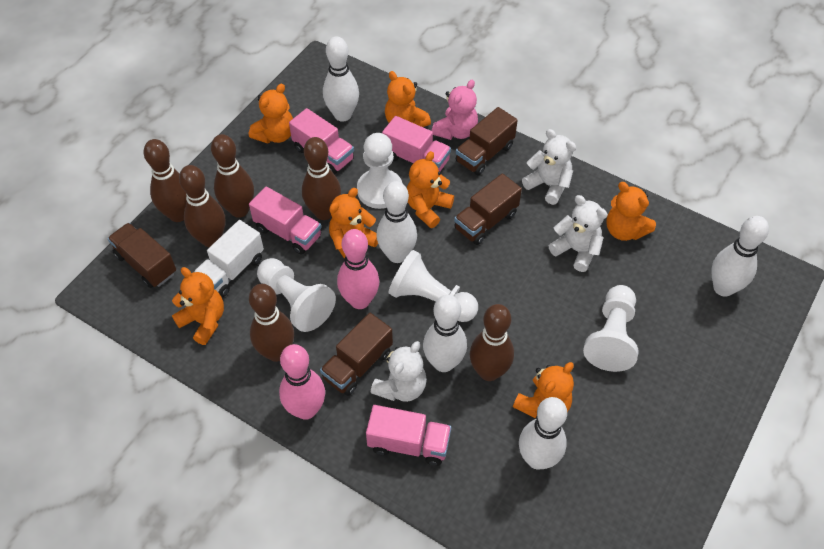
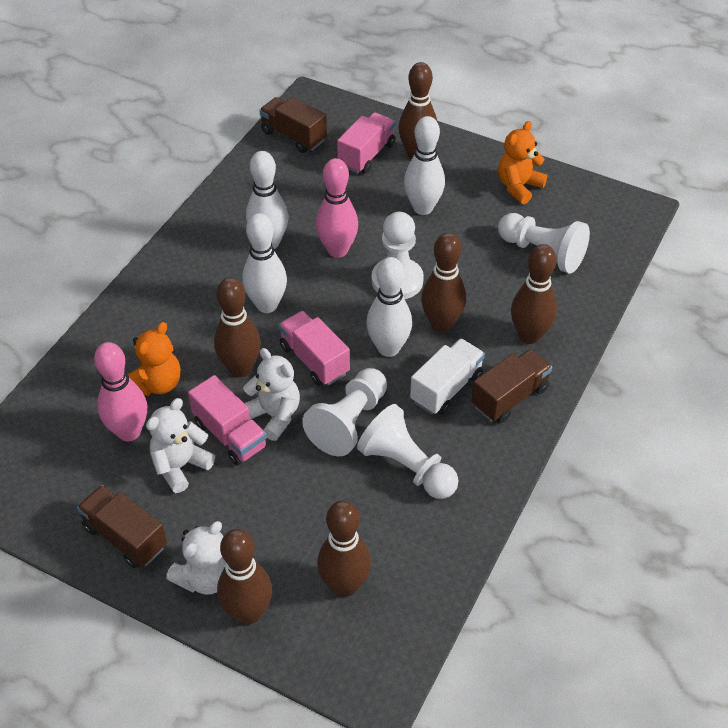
brown truck: [108,223,176,288] [320,313,393,396] [454,173,522,245] [456,107,518,175] = 4 -> [77,485,167,568] [259,97,327,153] [471,349,552,423] = 3
orange teddy bear: [172,267,224,345] [249,84,293,144] [329,188,378,259] [385,71,431,127] [407,151,454,228] [513,362,574,418] [606,182,656,241] = 7 -> [128,322,181,396] [498,121,547,204] = 2
pink teddy bear: [432,80,478,140] = 1 -> none = 0
pink truck: [249,187,321,255] [289,108,354,175] [366,405,451,466] [382,116,451,172] = 4 -> [188,375,268,465] [279,311,350,386] [337,112,396,174] = 3
white bowling pin: [323,37,359,122] [376,181,417,263] [423,295,467,372] [519,397,567,470] [711,216,769,297] = 5 -> [243,213,287,313] [246,151,288,249] [366,257,412,357] [404,116,445,215] = 4

